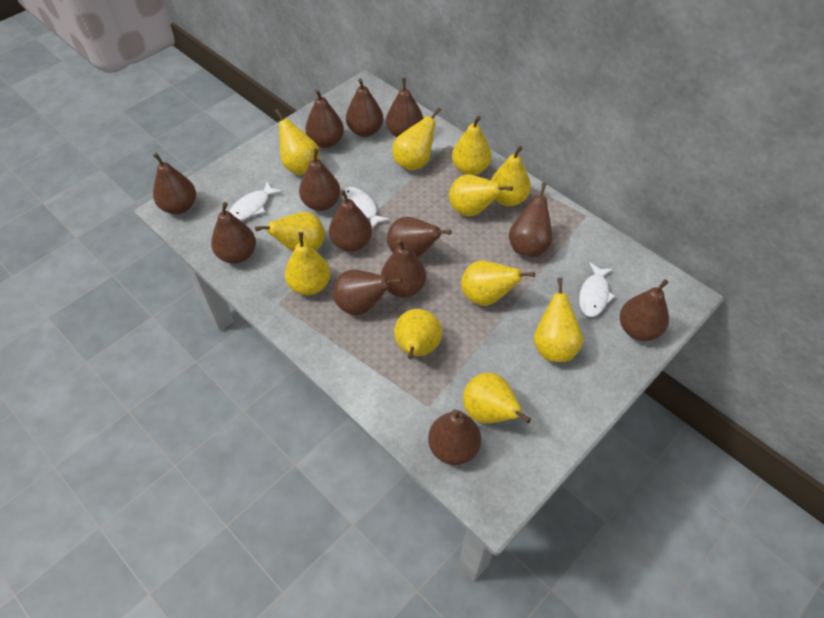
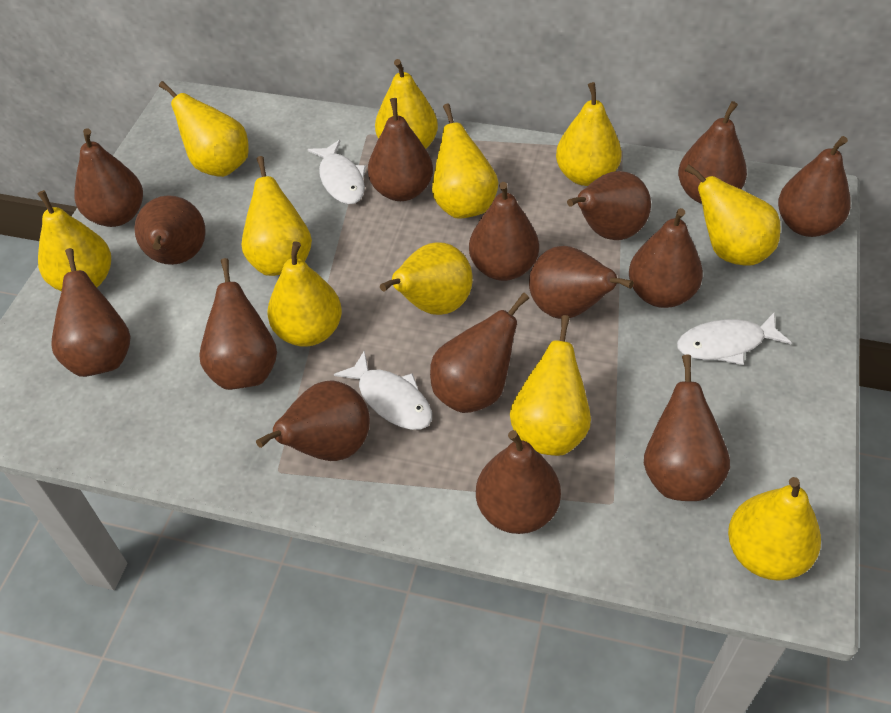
brown pear: [153,153,196,214] [211,202,256,264] [299,149,341,211] [305,89,344,148] [329,190,372,252] [333,269,402,315] [346,78,383,137] [381,238,426,297] [386,78,424,137] [387,217,452,257] [428,409,481,465] [509,182,552,257] [620,279,669,341] = 13 -> [51,248,131,377] [74,128,143,227] [134,195,206,265] [199,258,277,390] [256,380,370,461] [368,98,433,201] [430,293,529,413] [469,182,539,281] [476,430,561,534] [529,246,634,319] [567,171,651,240] [629,208,703,308] [644,354,730,501] [678,101,747,204] [778,136,851,237] = 15

